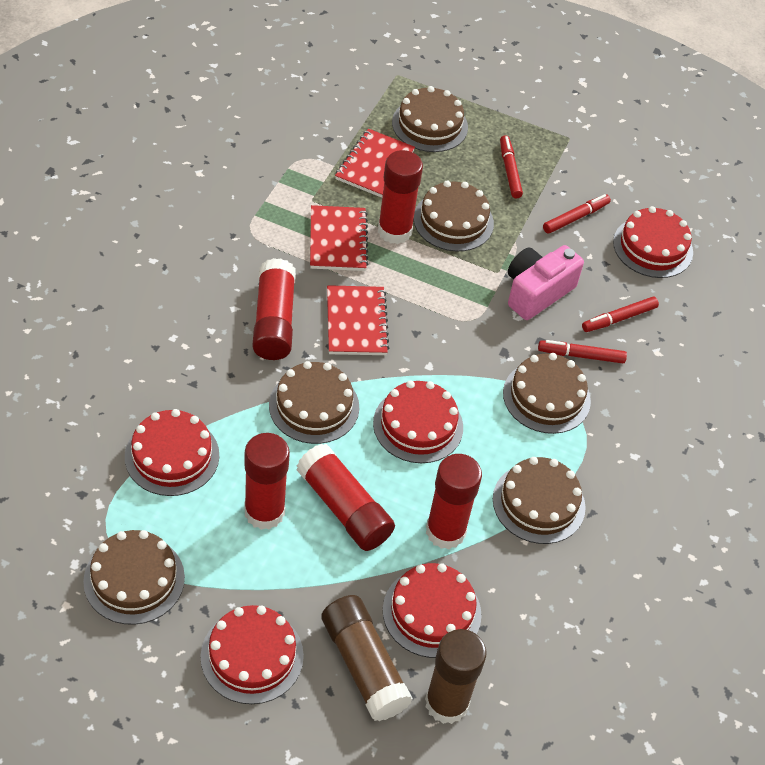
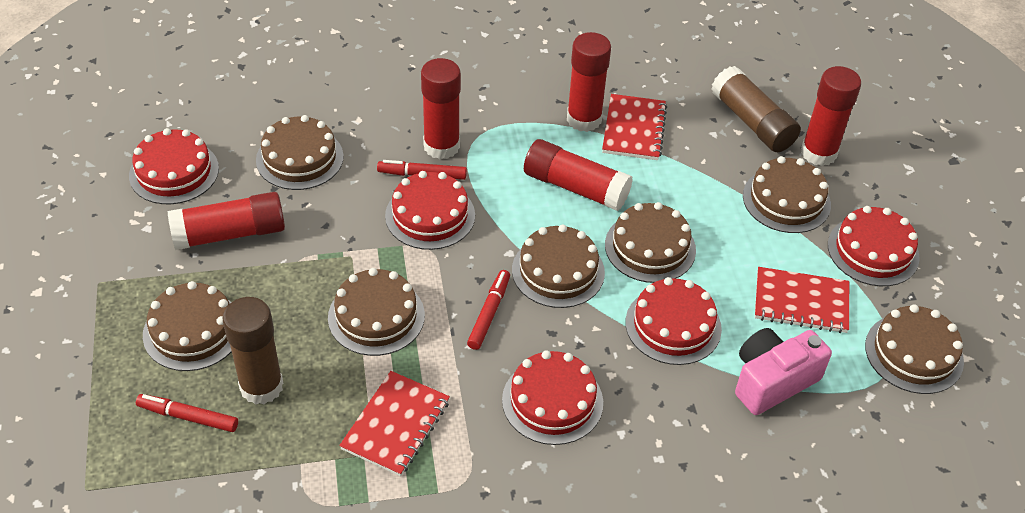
brown cake: [83,530,185,625] [269,361,359,444] [392,86,468,152] [414,181,494,251] [493,457,586,544] [503,353,591,434] = 6 -> [143,281,232,371] [256,115,344,190] [328,268,425,356] [512,224,605,308] [605,202,696,283] [743,156,831,233] [865,304,964,394] = 7
red marker: [500,135,523,199] [538,340,627,363] [543,194,611,234] [582,296,659,332] = 4 -> [136,394,238,432] [377,160,467,180] [467,270,510,350] = 3

